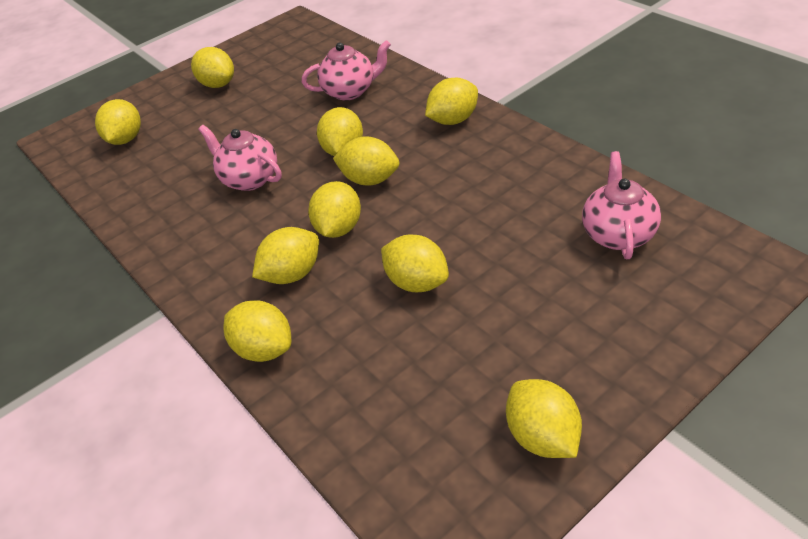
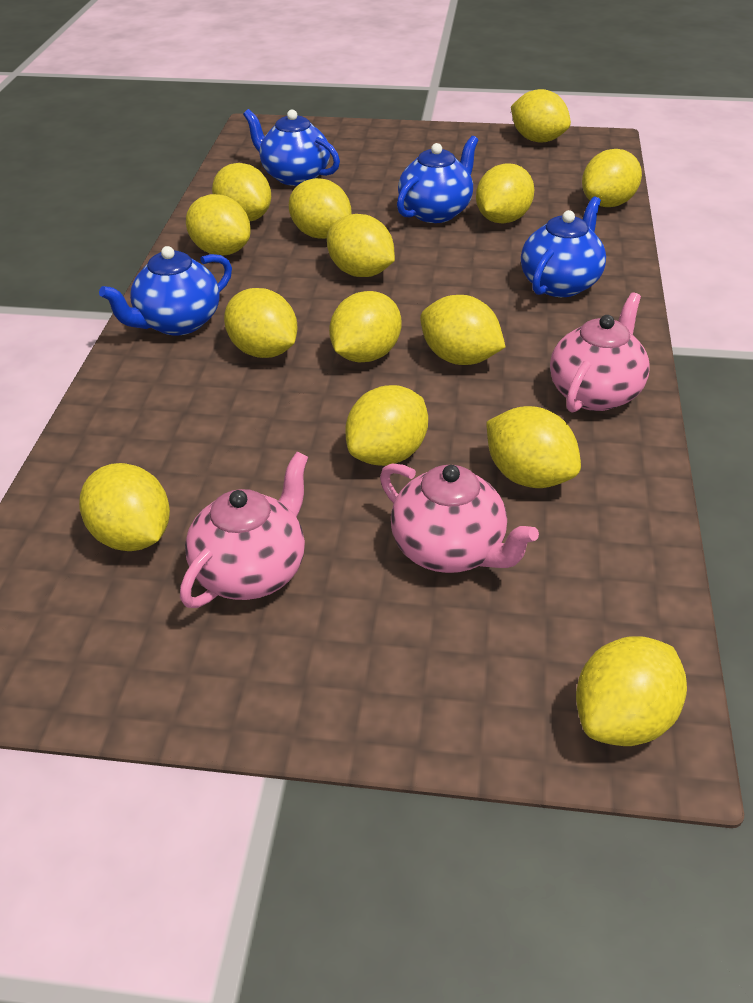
blue teapot: none = 0 -> [99,246,232,336] [243,109,340,186] [397,136,479,223] [521,197,606,297] = 4
yellow lemon: [95,99,141,145] [191,47,234,88] [223,300,291,362] [252,227,319,284] [308,181,361,238] [317,107,363,156] [333,136,399,185] [381,235,449,292] [425,78,478,125] [506,379,582,458] = 10 -> [79,463,170,551] [186,194,251,255] [212,163,271,221] [224,288,298,358] [289,178,352,239] [327,214,395,277] [329,291,401,362] [345,385,428,466] [420,295,505,365] [476,163,534,224] [486,406,581,488] [511,89,571,143] [576,636,687,746] [582,149,642,207] = 14

